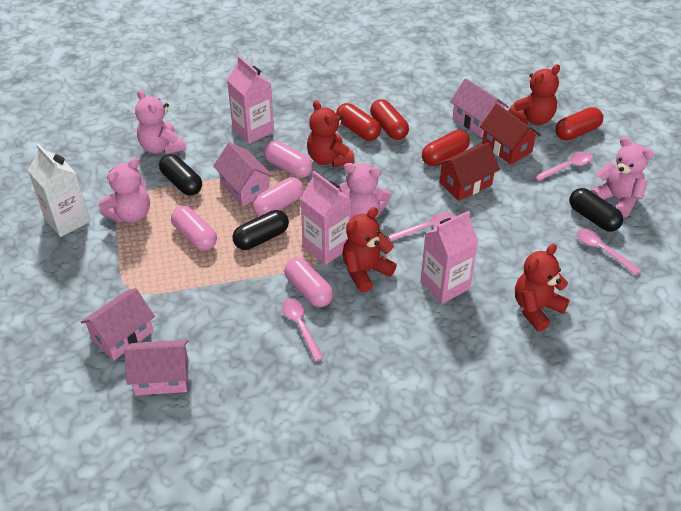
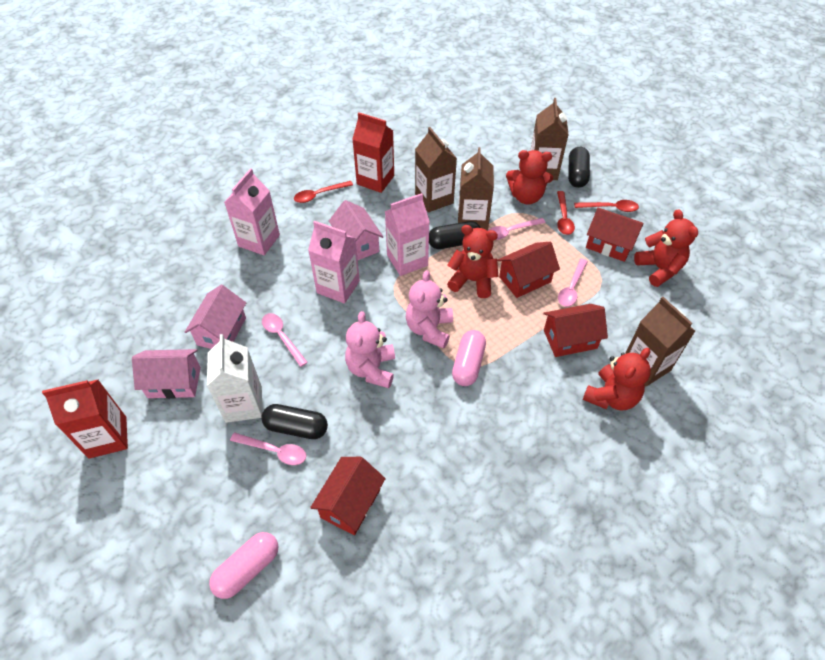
brown carton: none = 0 -> [415,127,457,212] [458,147,494,231] [530,98,568,180] [625,297,695,386] = 4
pink capsule: [171,206,217,251] [252,177,304,216] [264,141,313,178] [284,257,333,307] = 4 -> [209,532,278,599] [452,330,486,386] = 2
pink house: [81,288,155,360] [124,340,189,395] [213,142,274,207] [450,78,509,137] = 4 -> [132,349,201,399] [185,285,246,349] [329,200,383,260] = 3
pink teddy bear: [99,158,150,223] [135,90,186,155] [339,163,391,218] [591,136,654,218] = 4 -> [345,311,395,388] [406,270,453,349] = 2
red capsule: [336,103,381,141] [370,99,409,140] [422,130,470,166] [555,107,603,141] = 4 -> none = 0
red carton: none = 0 -> [42,379,128,459] [352,112,394,193] = 2
red house: [437,142,500,201] [480,104,541,165] = 2 -> [310,457,386,535] [497,242,560,298] [543,304,608,357] [586,208,643,262] = 4
red spoon: none = 0 -> [294,181,353,203] [557,191,575,235] [574,200,639,212] = 3

